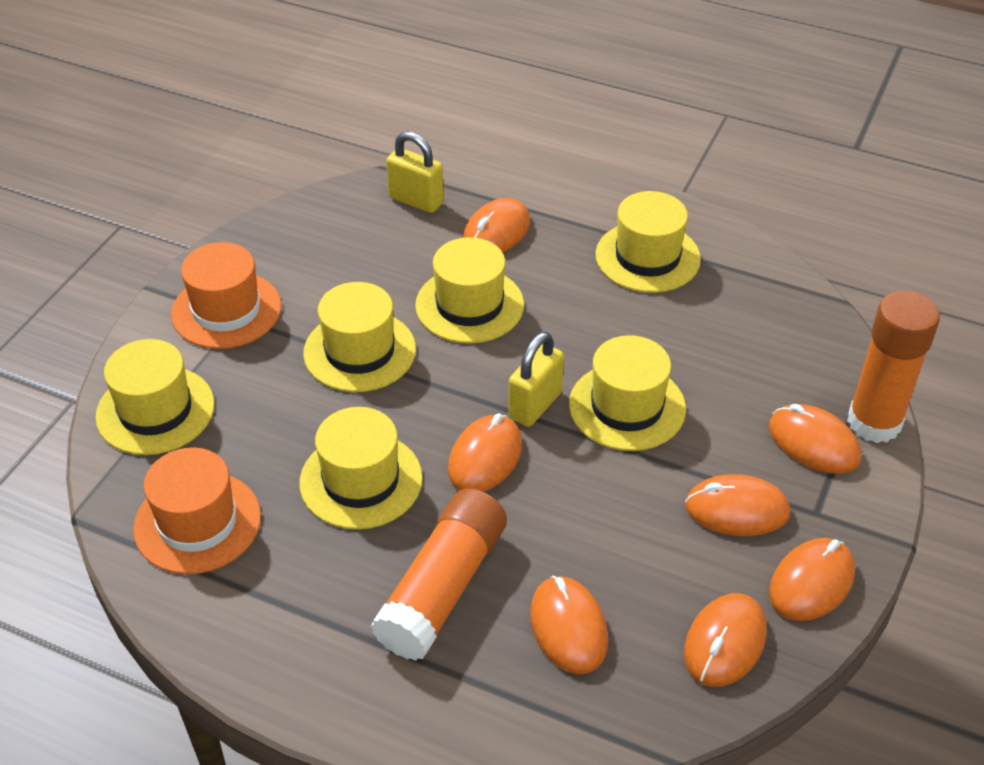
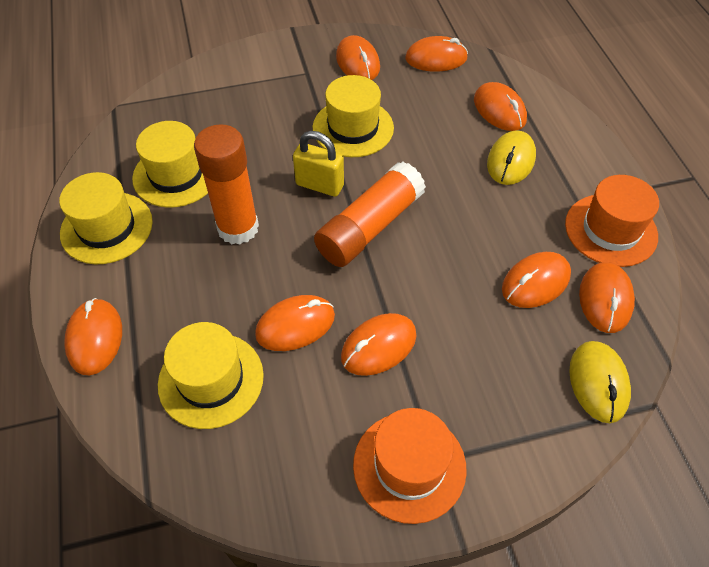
orange mouse: [448,414,522,492] [463,198,530,253] [530,575,608,674] [684,593,767,687] [685,474,790,536] [769,404,861,474] [769,538,855,621] = 7 -> [64,298,122,375] [255,295,335,351] [336,35,380,80] [341,313,416,376] [405,36,468,72] [474,82,527,131] [502,252,571,308] [579,262,635,333] = 8
yellow hat: [95,339,215,455] [299,407,423,530] [303,282,416,392] [415,237,524,344] [569,335,686,451] [596,191,701,293] = 6 -> [59,172,153,264] [132,121,208,208] [158,322,264,429] [313,75,394,157] = 4
yellow mouse: none = 0 -> [487,130,536,185] [569,341,631,423] = 2
yellow padlock: [386,131,444,213] [508,332,564,427] = 2 -> [293,131,344,197] = 1

